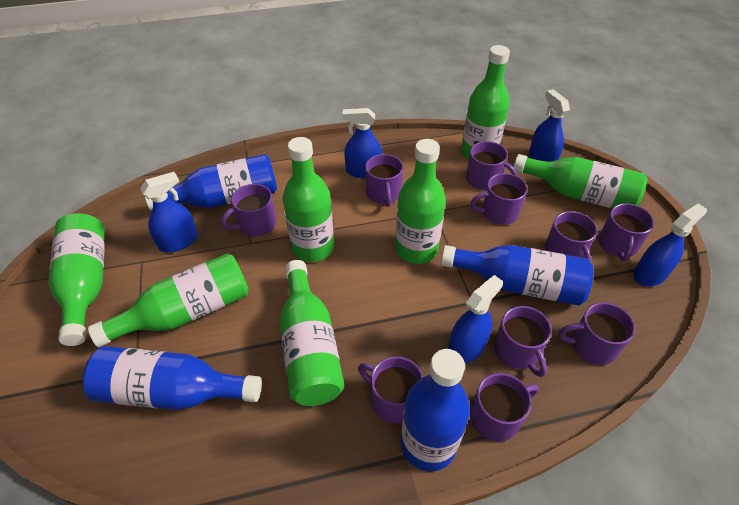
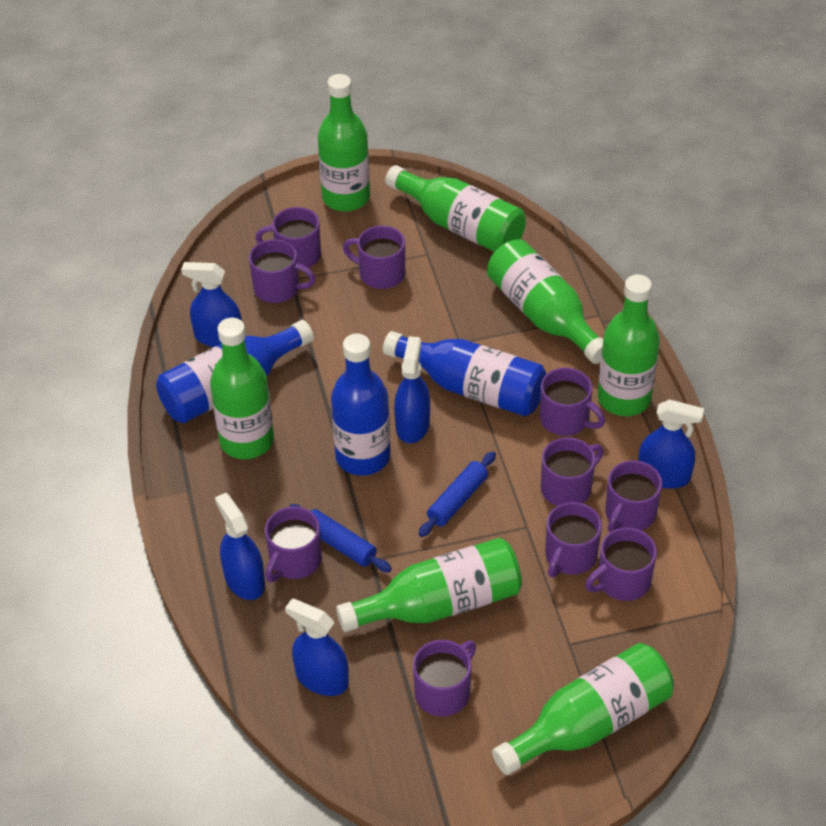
blue bottle: [82,346,262,410] [145,154,277,210] [401,349,470,472] [441,245,593,306] = 4 -> [156,320,314,423] [331,333,391,476] [383,331,546,416] = 3
blue rolling pin: none = 0 -> [289,504,392,573] [418,451,496,537] = 2

